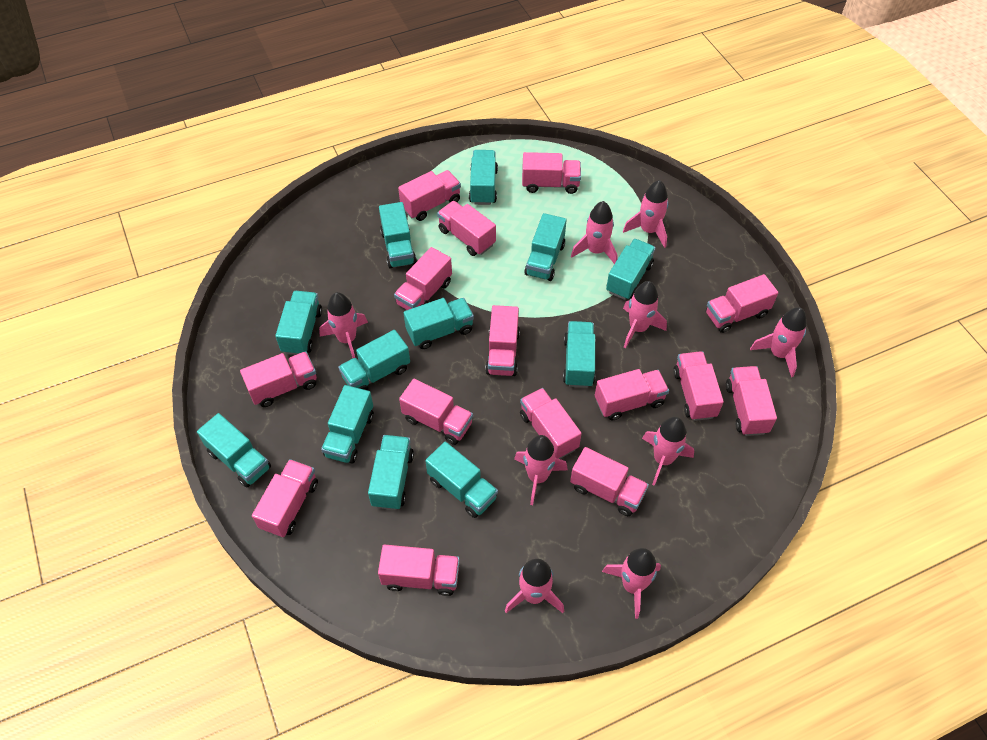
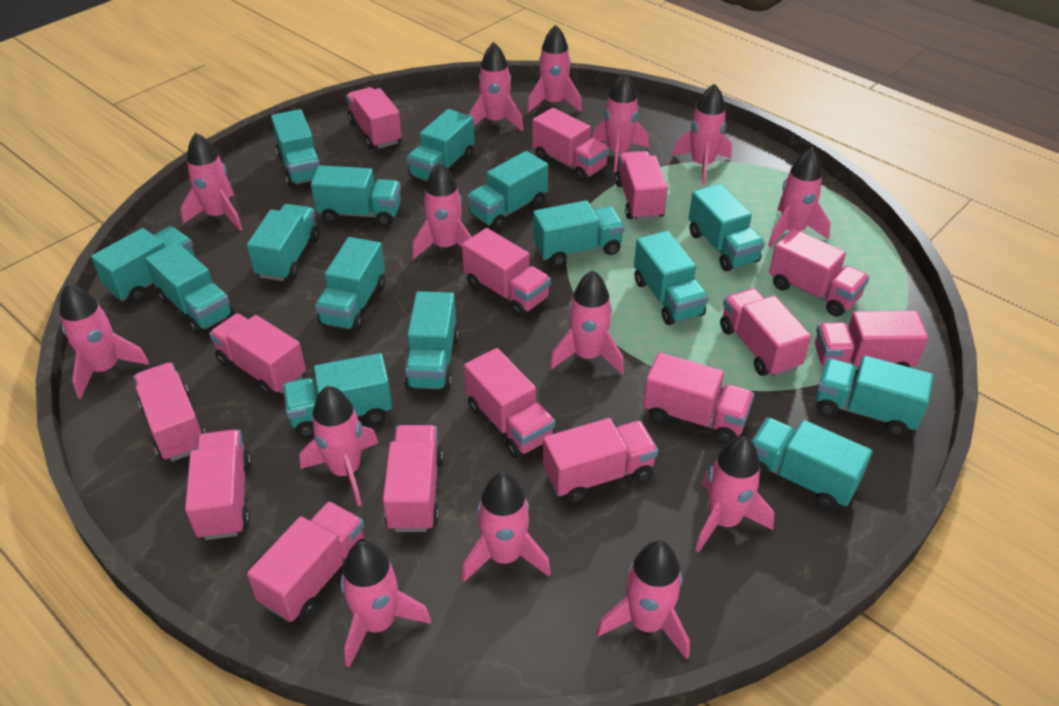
pink rocket: [319,292,368,358] [505,559,564,613] [514,435,568,505] [571,201,617,264] [602,548,661,619] [623,180,668,248] [623,281,667,348] [642,417,694,486] [750,307,807,377] = 9 -> [60,283,149,399] [180,132,243,231] [300,386,378,506] [341,541,431,668] [412,162,472,260] [462,472,551,582] [468,42,523,131] [527,24,582,113] [550,270,624,374] [592,72,649,172] [596,541,690,660] [672,83,732,185] [695,436,774,553] [768,148,831,247] = 14
turquoise truck: [197,413,271,488] [275,291,322,355] [321,385,374,464] [338,330,410,390] [368,435,414,510] [379,202,417,269] [404,298,474,349] [425,442,498,518] [469,150,498,205] [524,213,567,281] [563,321,596,388] [606,239,656,300] = 12 -> [91,226,194,303] [145,242,234,334] [247,204,320,281] [271,109,320,187] [283,353,392,437] [311,165,401,226] [315,237,385,332] [404,291,459,391] [407,109,475,181] [467,151,548,231] [533,200,625,266] [634,231,709,325] [689,184,765,271] [752,417,872,511] [816,356,933,436] = 15

